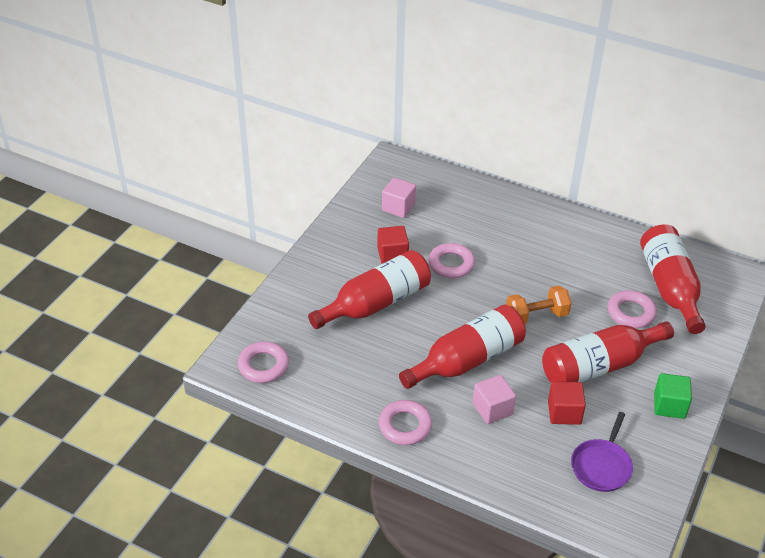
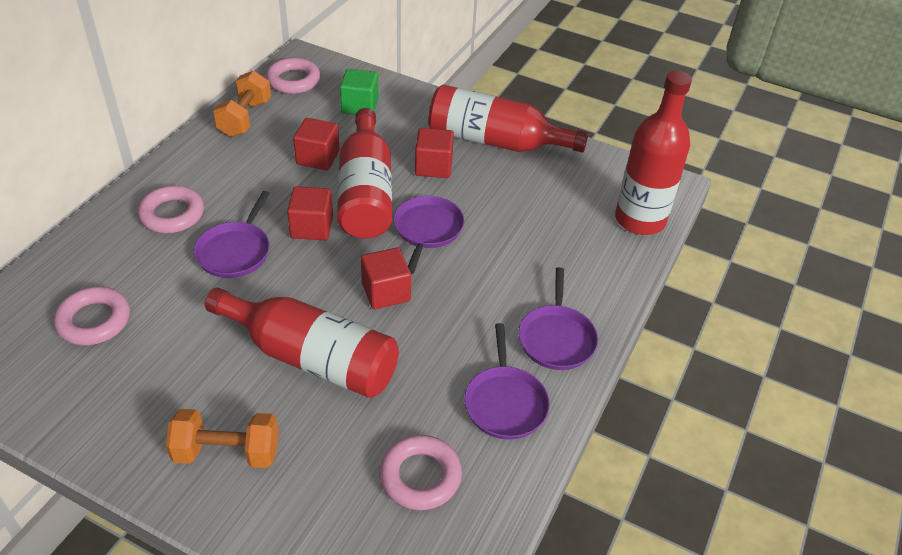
orange dumbbell: [506,286,572,324] = 1 -> [166,409,279,468] [213,70,271,137] = 2
pink cube: [382,178,416,218] [473,375,516,424] = 2 -> none = 0
purple pan: [571,412,633,492] = 1 -> [194,191,270,278] [394,196,465,274] [464,323,550,440] [518,267,598,370] = 4
red cube: [377,226,409,264] [548,381,586,425] = 2 -> [287,186,333,240] [293,118,340,170] [361,248,411,309] [415,128,454,178] = 4

